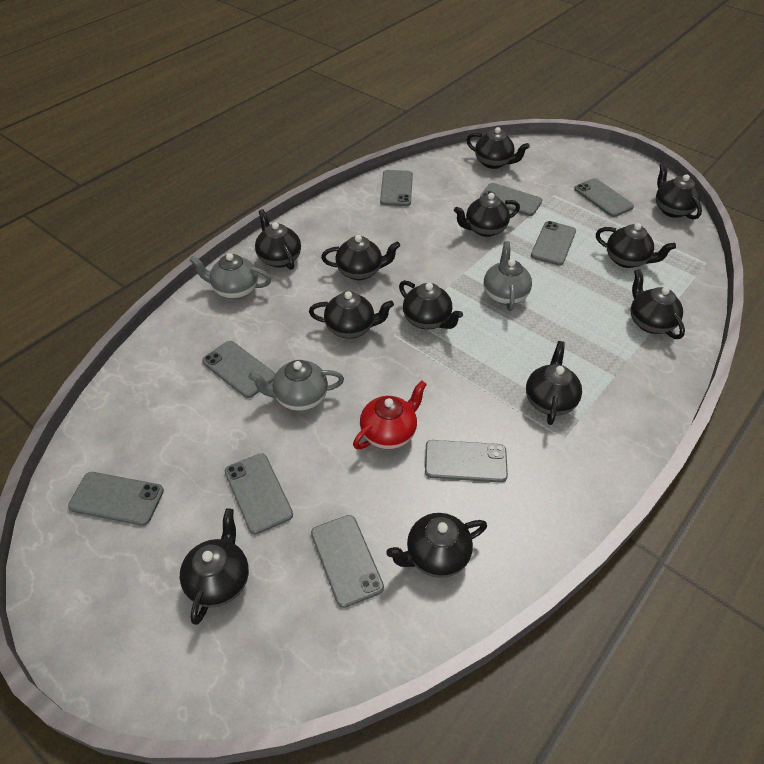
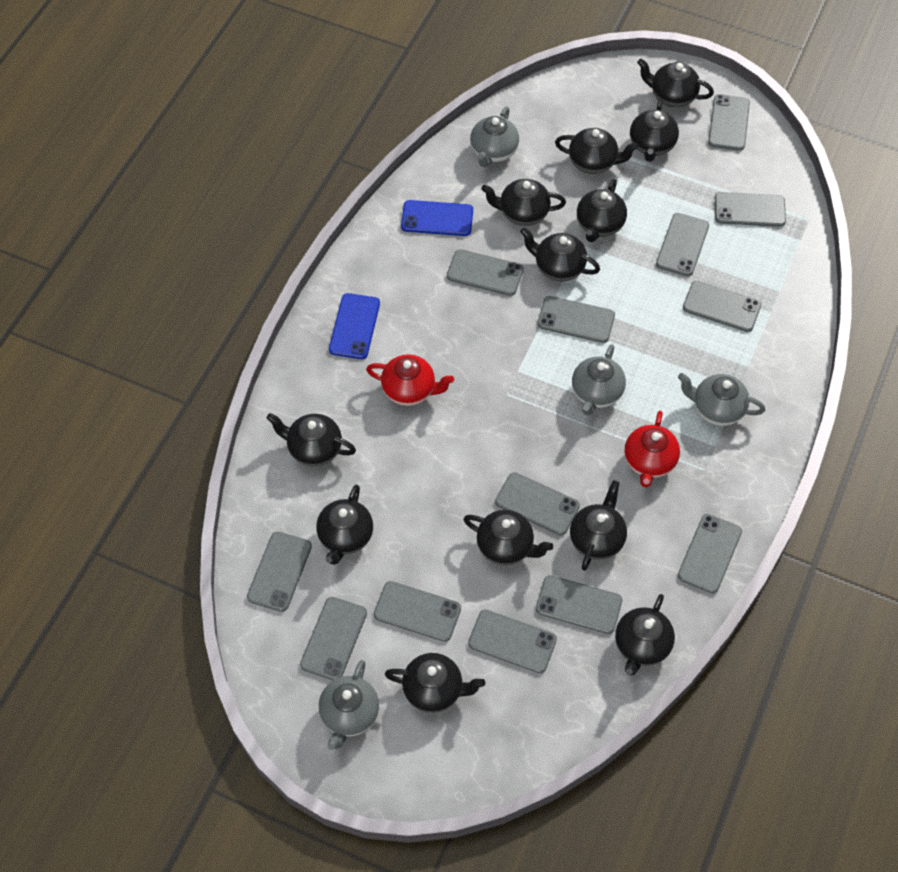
blue phone: none = 0 -> [329,293,380,359] [401,200,473,236] = 2
grey phone: [68,472,164,526] [202,341,275,398] [225,453,293,535] [311,515,384,608] [380,170,413,206] [425,440,508,483] [480,183,542,216] [531,221,576,266] [574,178,634,217] = 9 -> [247,532,312,612] [300,597,367,680] [374,581,461,642] [447,249,523,296] [468,610,557,673] [495,472,580,535] [536,575,622,634] [537,296,615,343] [656,213,709,276] [678,514,742,593] [683,281,761,332] [708,94,750,151] [715,192,786,227] = 13
grey teapot: [189,253,271,299] [248,360,344,411] [484,241,532,311] = 3 -> [319,660,379,750] [470,107,519,167] [572,344,626,415] [678,373,765,426] = 4
red teapot: [353,380,427,449] = 1 -> [366,354,454,406] [624,411,680,488] = 2

